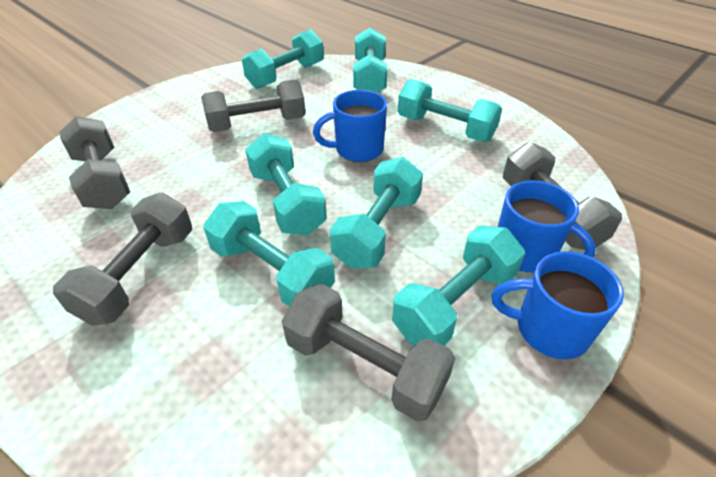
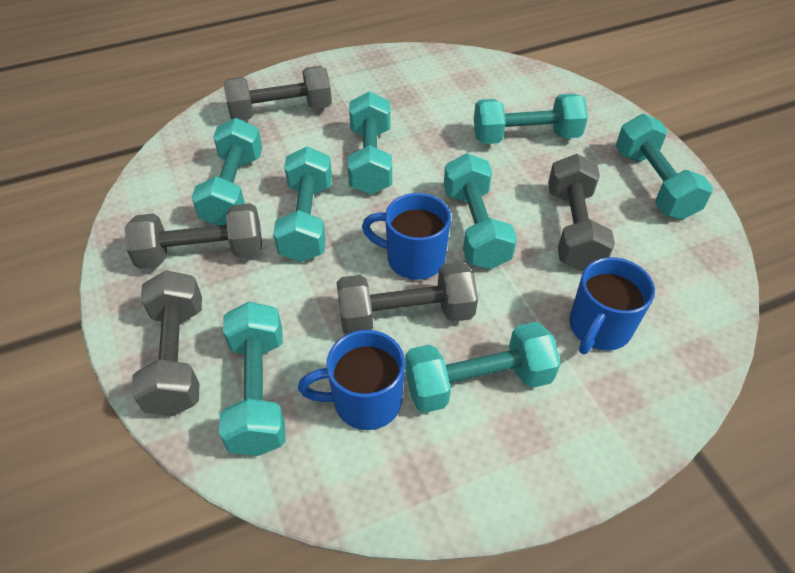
turquoise dumbbell: [203,201,335,306] [242,29,324,89] [245,133,327,235] [330,157,423,269] [353,27,387,93] [392,226,525,346] [398,79,503,142] = 7 -> [191,118,262,226] [219,302,286,456] [273,146,332,262] [348,91,392,195] [405,322,561,413] [444,153,517,270] [474,94,588,144] [616,114,713,220] = 8

